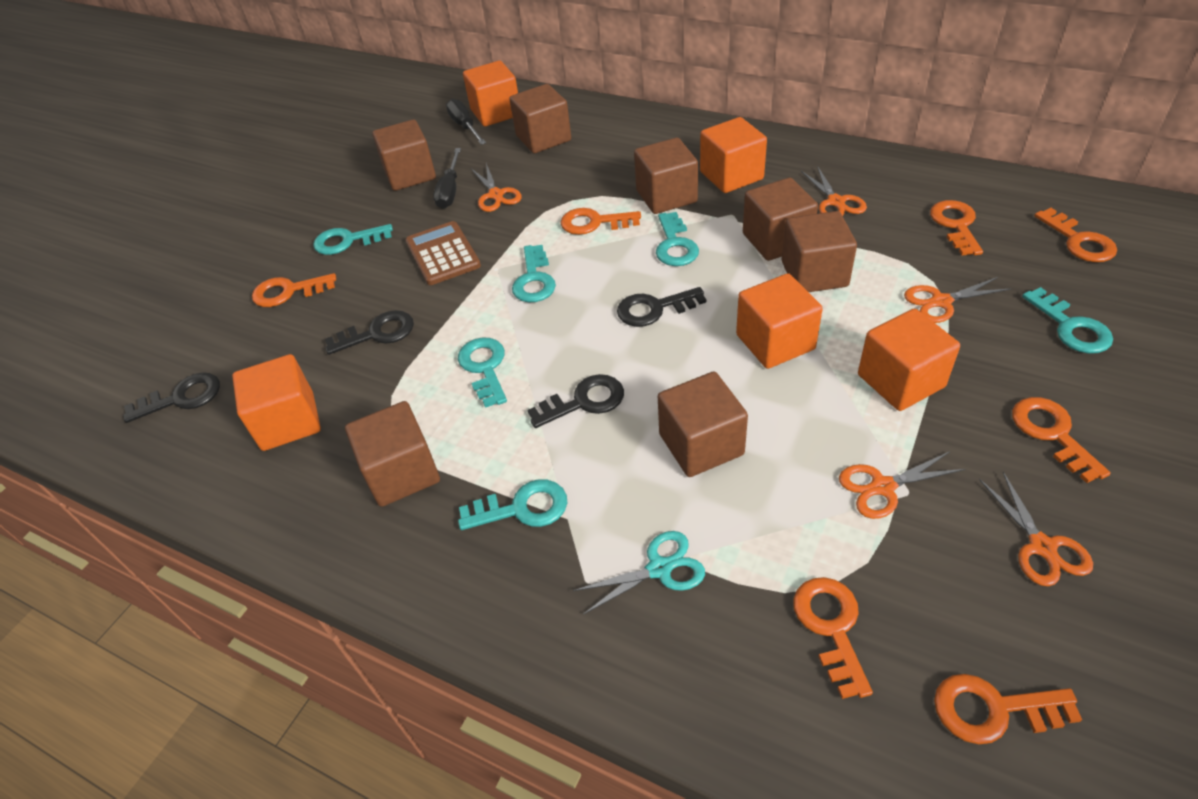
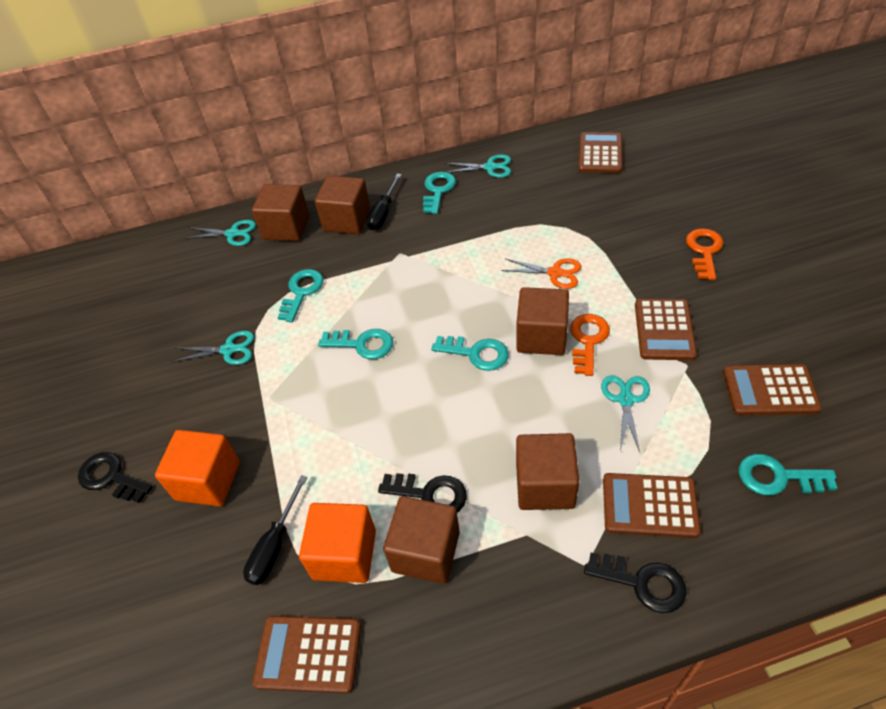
black key: [123,372,220,423] [325,310,414,355] [528,374,624,428] [617,287,706,327] = 4 -> [78,452,153,503] [378,473,467,513] [584,553,686,613] = 3
brown calculator: [405,221,481,285] = 1 -> [253,616,361,694] [578,132,622,173] [603,473,701,538] [635,299,697,360] [723,364,822,415] = 5
brown cube: [345,401,440,507] [372,120,436,191] [509,84,571,153] [634,138,698,214] [658,372,748,477] [743,178,818,261] [782,211,857,292] = 7 -> [252,184,309,241] [315,176,370,234] [383,496,460,584] [516,287,569,355] [516,433,579,510] = 5
orange cube: [232,354,321,451] [463,61,518,127] [700,117,767,193] [736,273,823,369] [858,309,960,411] = 5 -> [155,430,240,507] [299,503,376,583] = 2
orange key: [252,273,336,307] [561,208,641,235] [793,577,873,699] [930,200,983,256] [934,674,1082,744] [1012,397,1111,483] [1034,208,1117,262] = 7 -> [570,314,610,376] [686,228,724,280] = 2
orange scissors: [471,163,521,212] [801,166,867,216] [839,452,965,519] [904,277,1011,323] [979,472,1093,586] = 5 -> [501,258,581,289] = 1
turquoise key: [313,224,393,255] [458,338,507,408] [458,479,567,530] [512,245,556,302] [656,212,699,266] [1022,287,1113,354] = 6 -> [277,269,323,322] [318,329,393,359] [423,172,456,214] [431,336,509,371] [739,454,837,495] = 5
turquoise scissors: [573,531,705,615] = 1 -> [172,331,254,365] [186,220,256,246] [445,154,511,178] [601,375,650,452] = 4

